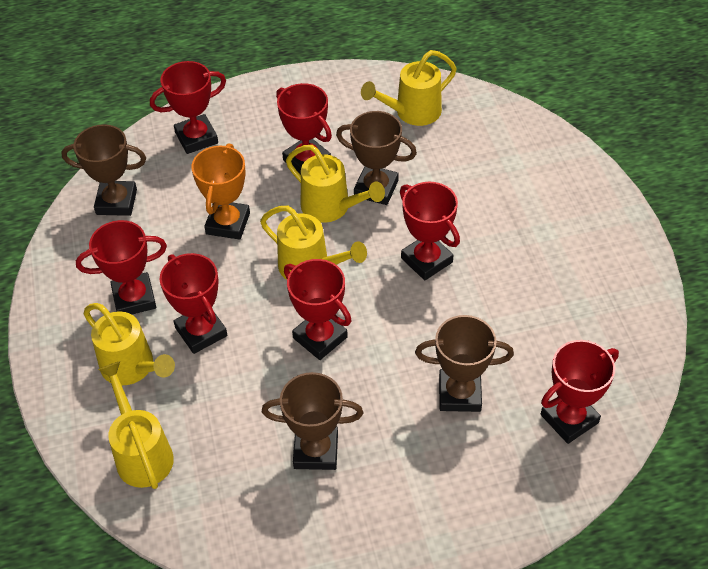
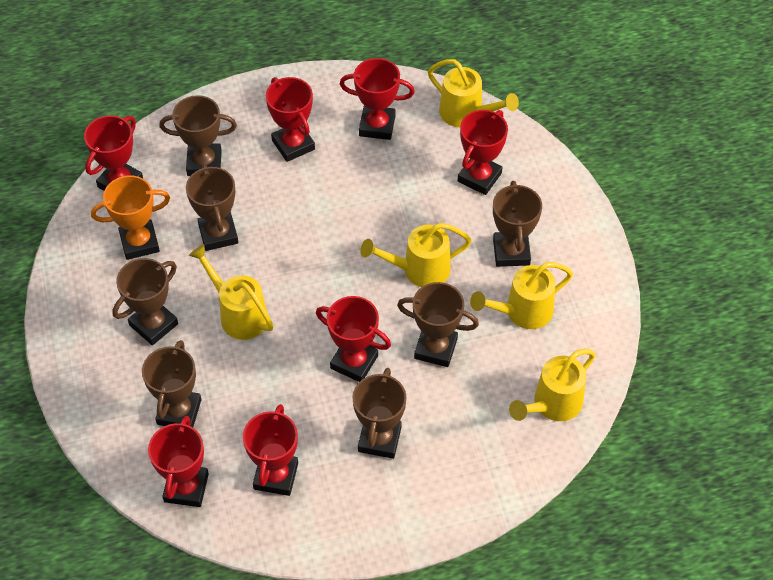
brown trophy: [61,124,146,216] [262,372,363,470] [336,111,417,205] [415,315,514,412] = 4 -> [112,258,178,345] [142,340,201,427] [159,95,237,176] [186,164,238,251] [352,368,406,459] [397,282,479,367] [493,181,542,267] = 7

